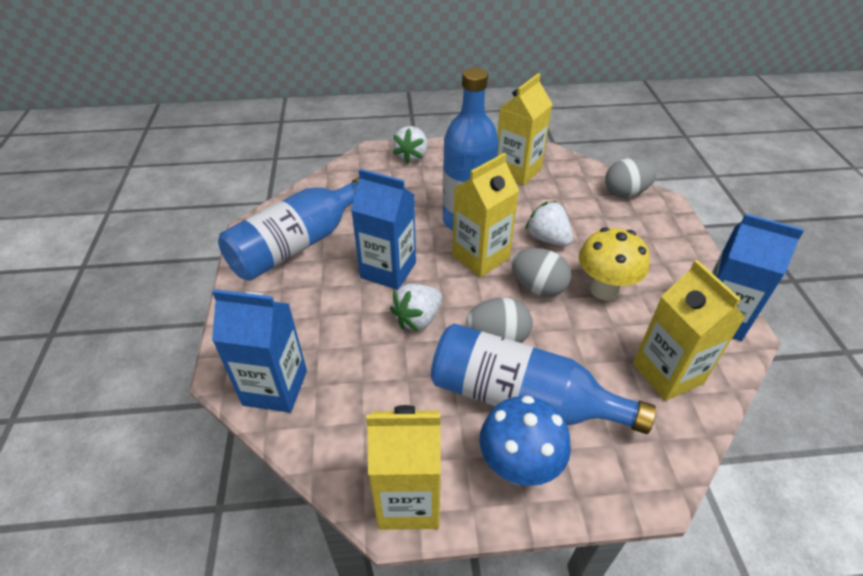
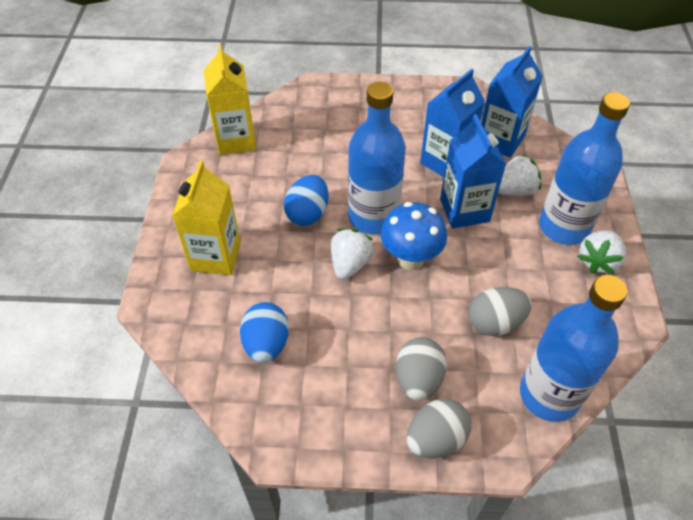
blue egg: none = 0 -> [240,302,289,363] [284,175,328,226] = 2
yellow carton: [366,405,441,530] [452,153,519,277] [498,73,552,186] [633,260,746,401] = 4 -> [172,160,241,275] [204,44,256,155] = 2
yellow mushroom: [579,227,650,301] = 1 -> none = 0

